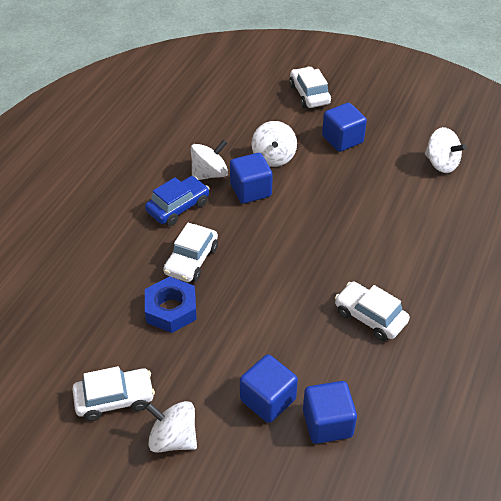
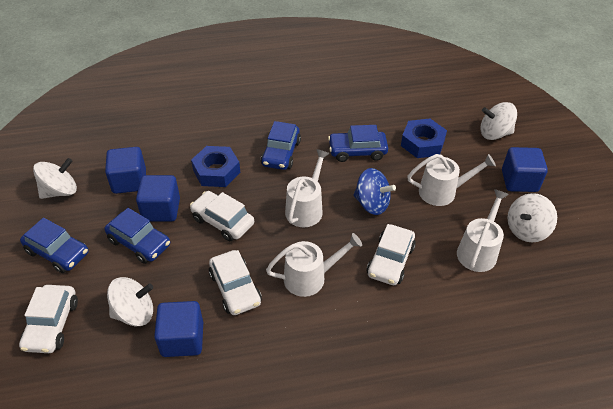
blue car: [145,176,210,226] = 1 -> [20,218,89,273] [104,208,170,264] [261,121,301,170] [328,125,388,162] = 4
blue nut: [145,276,197,333] = 1 -> [191,146,240,187] [401,119,447,158] = 2
blue spinning top: none = 0 -> [354,168,396,215] = 1
white watering can: none = 0 -> [266,233,362,297] [285,149,330,227] [407,154,496,206] [457,189,509,272] = 4

